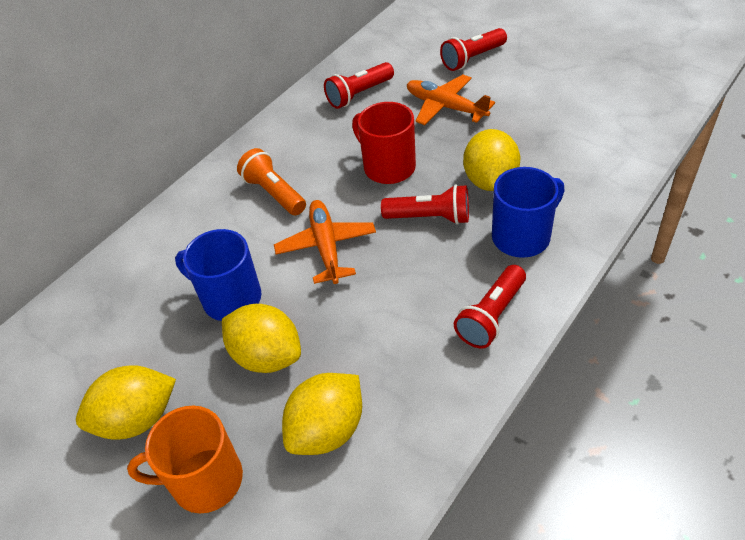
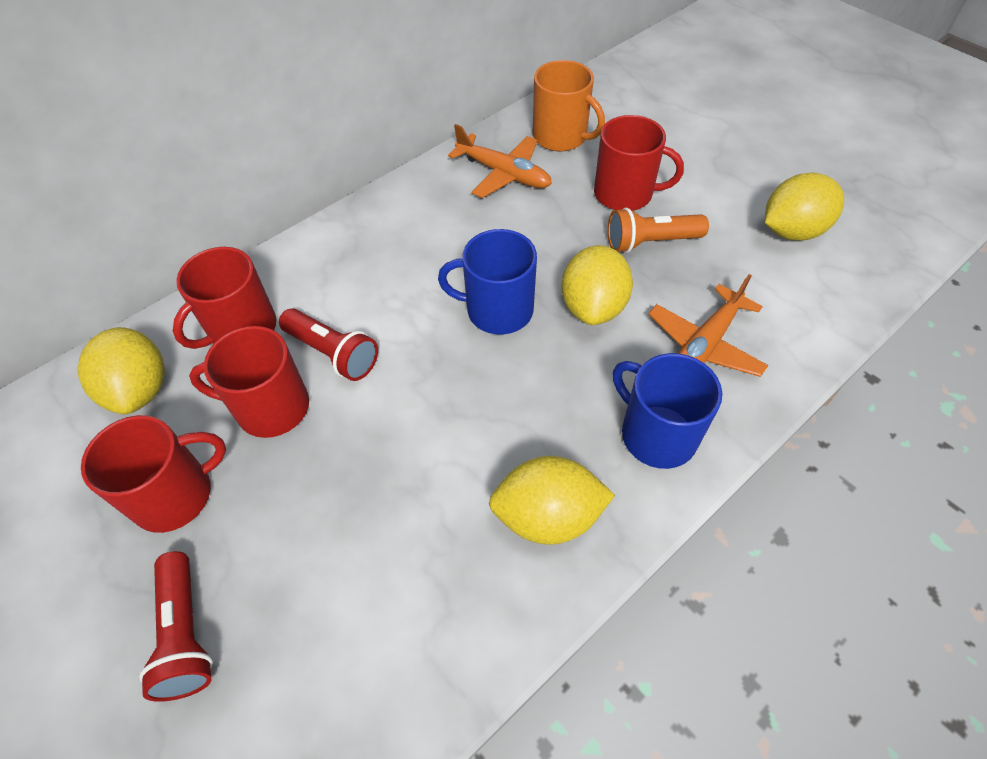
red flashlight: [324,62,394,109] [381,184,469,225] [440,28,507,71] [454,265,526,348] = 4 -> [139,551,213,702] [279,308,378,381] = 2
red mug: [352,102,416,184] = 1 -> [81,415,226,533] [173,247,276,349] [189,326,309,438] [594,115,684,211] = 4

